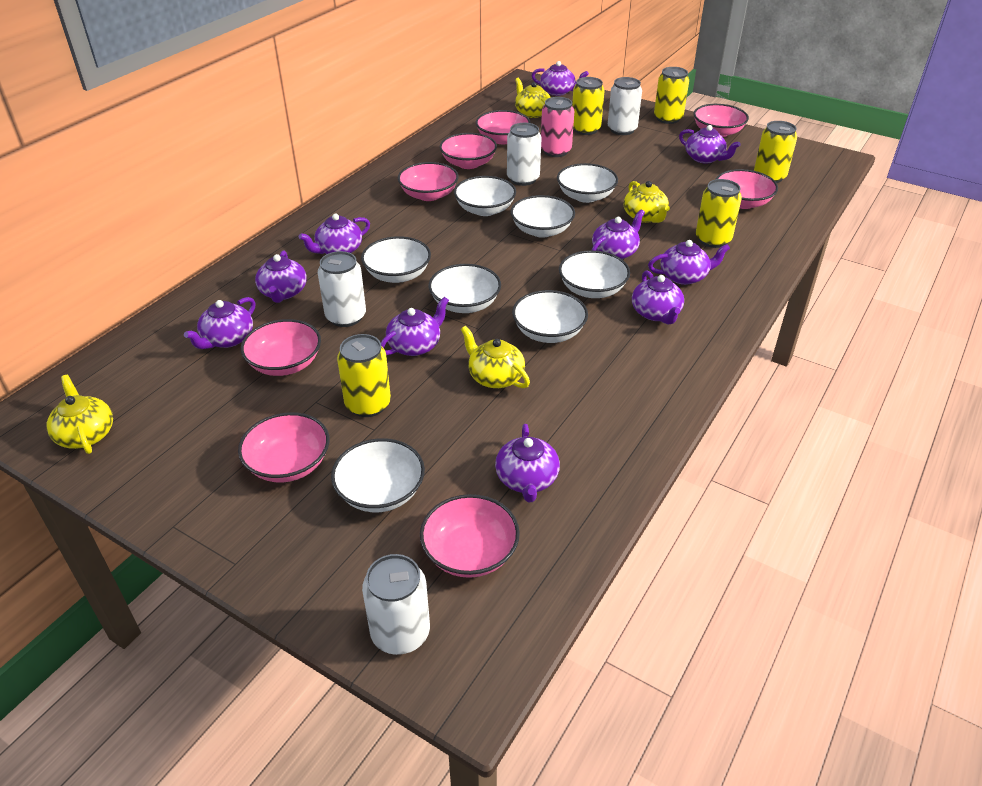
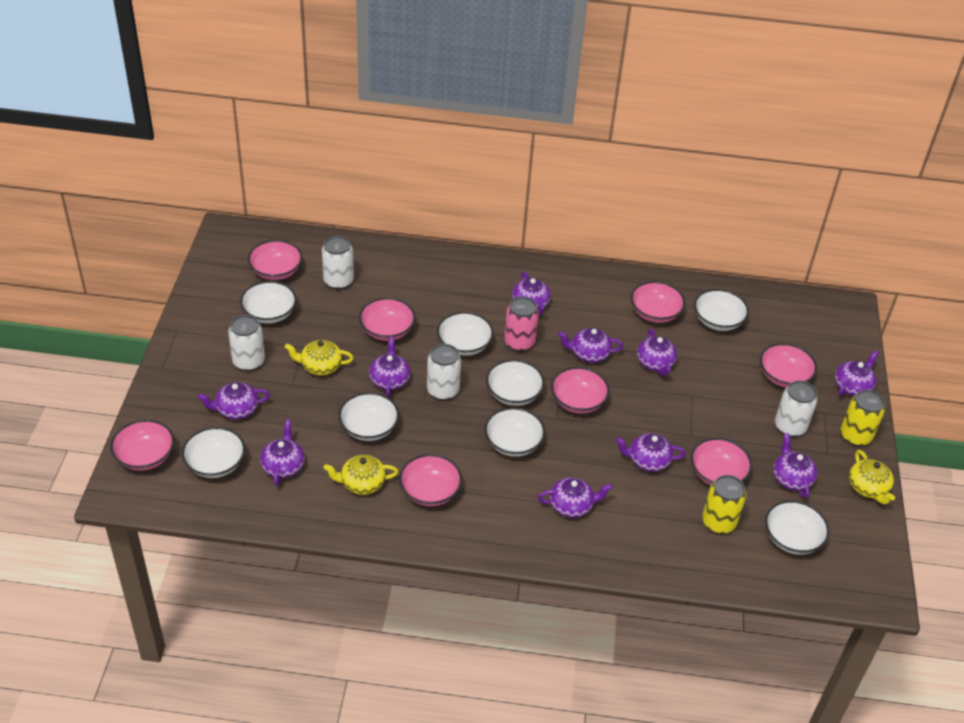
yellow can: [337,334,391,417] [572,77,605,135] [654,67,689,124] [696,179,742,248] [754,121,797,183] = 5 -> [702,475,746,534] [841,390,885,446] = 2
yellow teapot: [47,375,113,454] [461,326,530,388] [515,78,551,118] [624,181,670,223] = 4 -> [285,340,354,375] [323,455,398,495] [849,450,895,504] = 3

